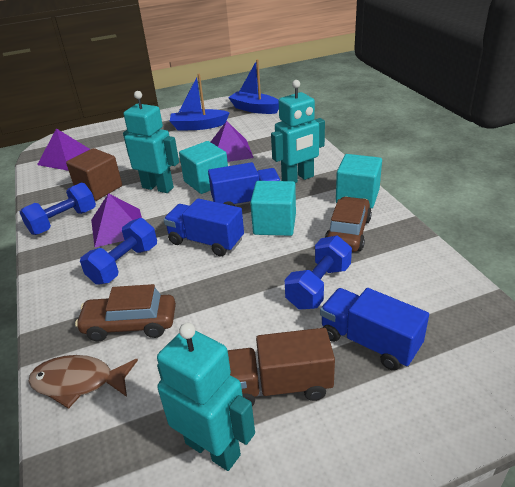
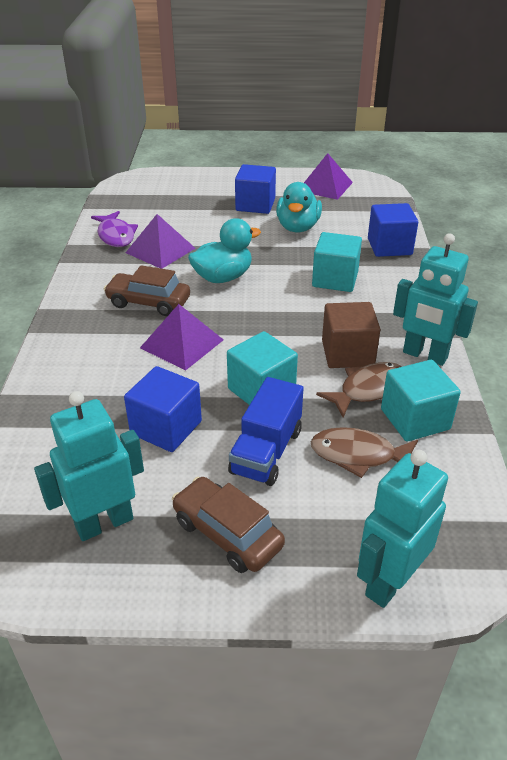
blue boat: [170,74,230,131] [228,59,279,114] = 2 -> none = 0
blue cube: none = 0 -> [124,366,202,452] [235,164,276,214] [368,203,418,257] = 3
blue dumbbell: [19,182,96,235] [80,218,157,285] [285,235,352,310] = 3 -> none = 0
blue truck: [164,198,244,256] [208,162,281,206] [320,288,429,371] = 3 -> [228,377,303,486] = 1
brown fish: [28,355,138,409] = 1 -> [311,427,418,478] [316,362,402,418] = 2
brown truck: [228,328,335,406] = 1 -> none = 0
purple fish: none = 0 -> [91,211,138,247] = 1
turquoise duck: none = 0 -> [188,218,261,283] [276,182,322,233] = 2

